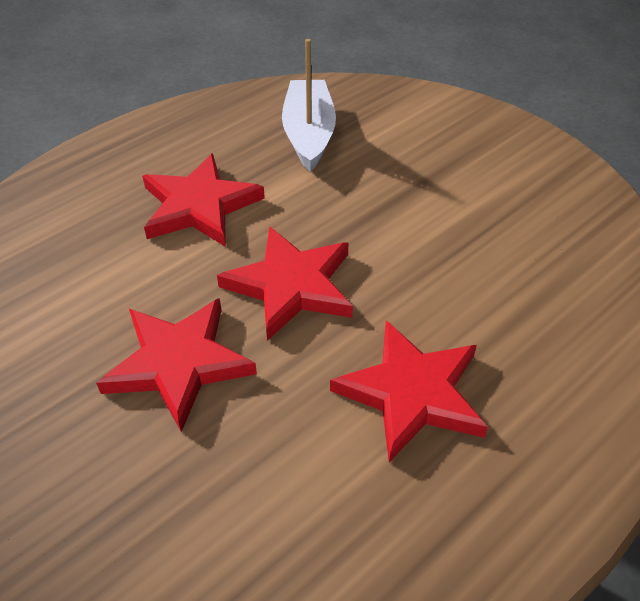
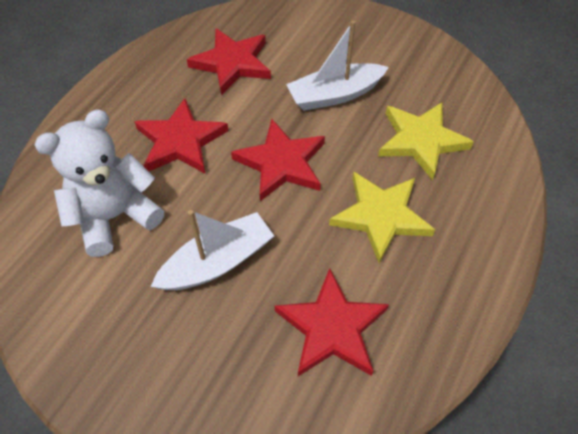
white boat: [282,39,336,172] = 1 -> [150,210,274,290] [286,21,389,111] = 2
white teddy bear: none = 0 -> [34,110,164,257] = 1
yellow star: none = 0 -> [329,172,435,263] [378,102,474,180] = 2

